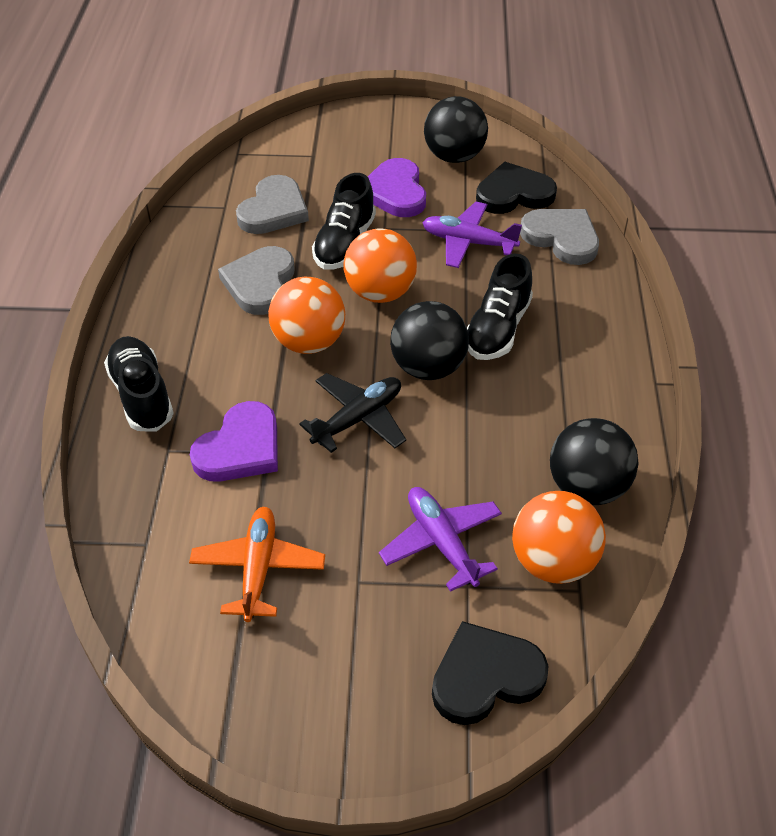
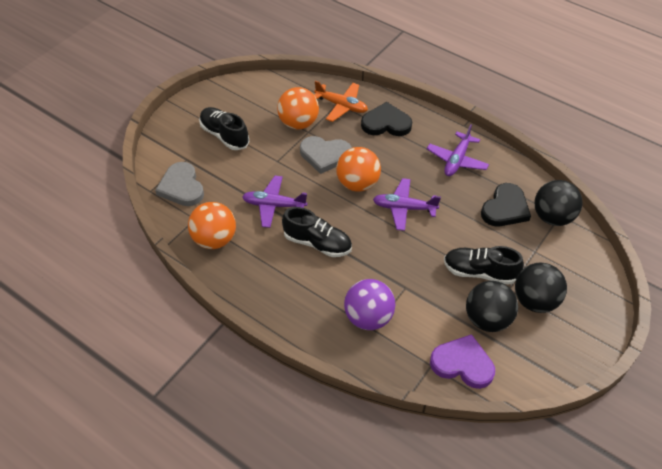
black plane: [299,373,406,453] = 1 -> none = 0
grey heart: [218,246,294,315] [236,175,309,234] [520,209,599,265] = 3 -> [155,162,204,206] [300,136,352,174] = 2
purple ball: none = 0 -> [344,279,395,330] = 1
purple heart: [190,401,278,482] [368,158,426,217] = 2 -> [430,334,495,389] = 1
purple plane: [379,487,502,592] [422,202,522,268] = 2 -> [242,176,307,228] [373,178,441,231] [427,124,489,176] = 3

